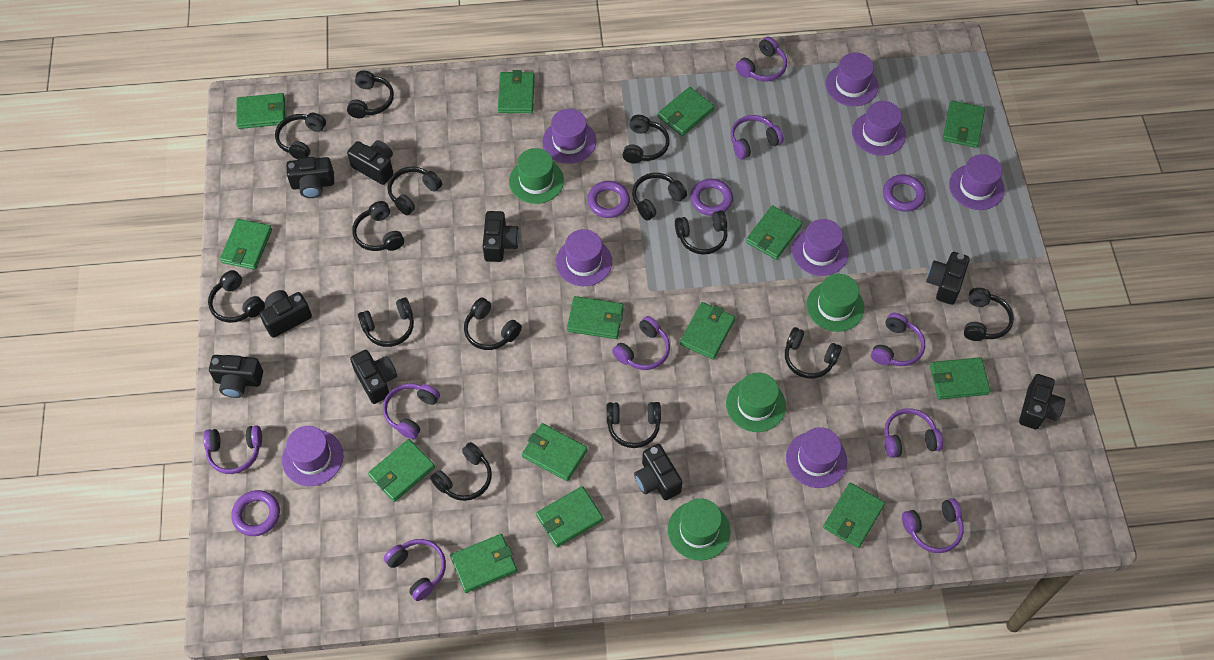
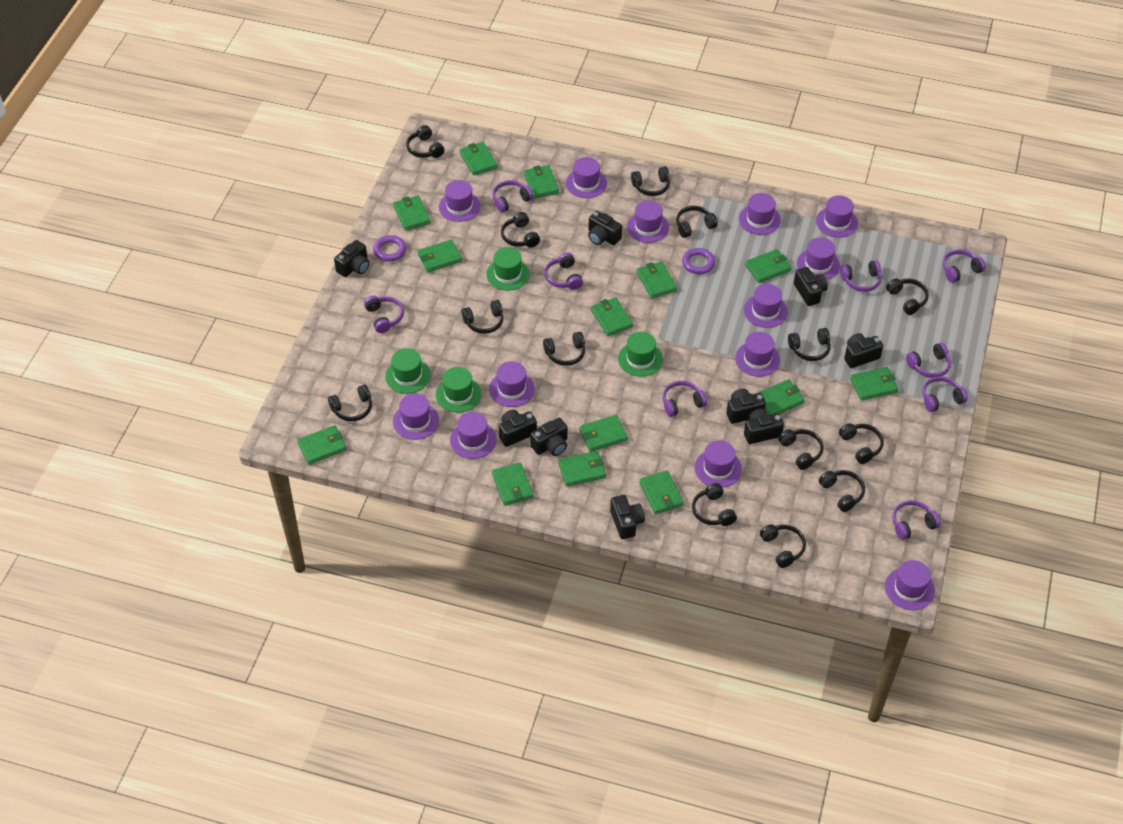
purple hat: [282,426,343,486] [542,109,596,164] [556,229,612,286] [786,427,847,488] [792,219,848,276] [825,53,878,106] [852,101,906,156] [949,154,1005,210] = 8 -> [393,393,439,440] [439,180,481,222] [450,412,497,459] [489,361,535,407] [566,157,607,198] [627,201,669,243] [695,440,742,488] [735,332,780,377] [739,193,781,235] [744,284,788,328] [797,238,840,280] [816,195,858,238] [885,560,935,610] = 13
purple ring: [231,490,280,536] [587,181,630,218] [690,179,733,216] [883,175,926,212] = 4 -> [373,235,406,261] [682,248,715,274] = 2

